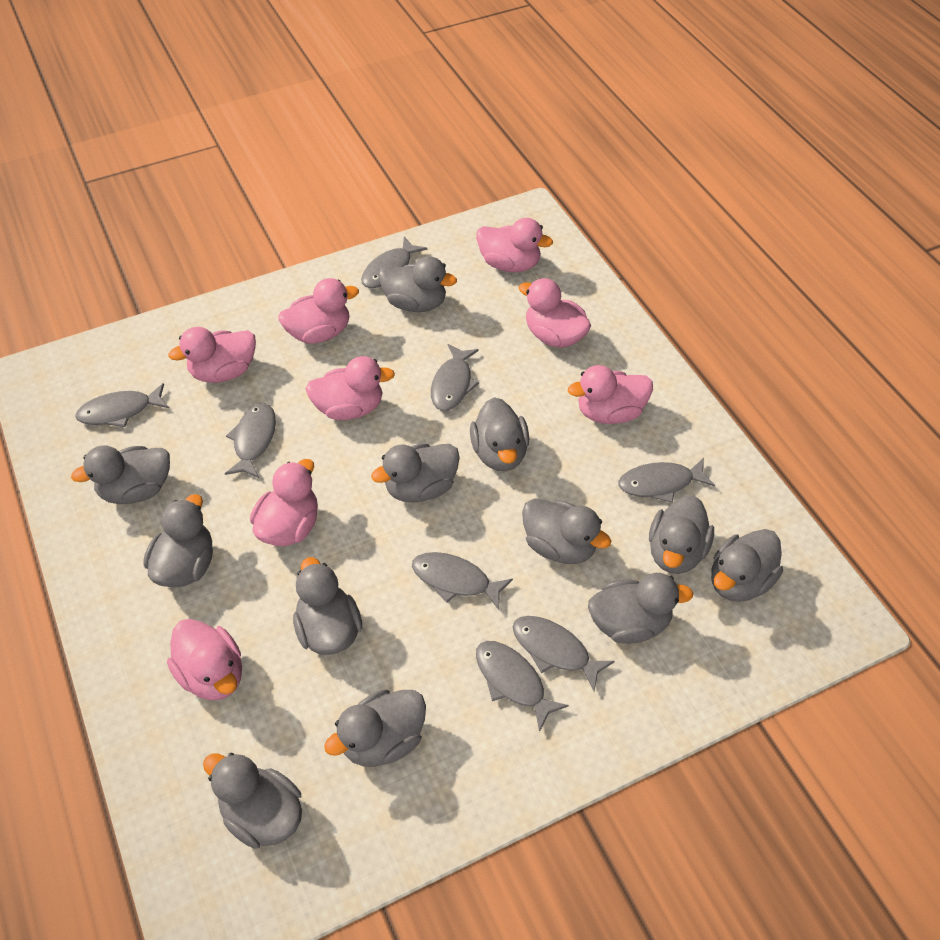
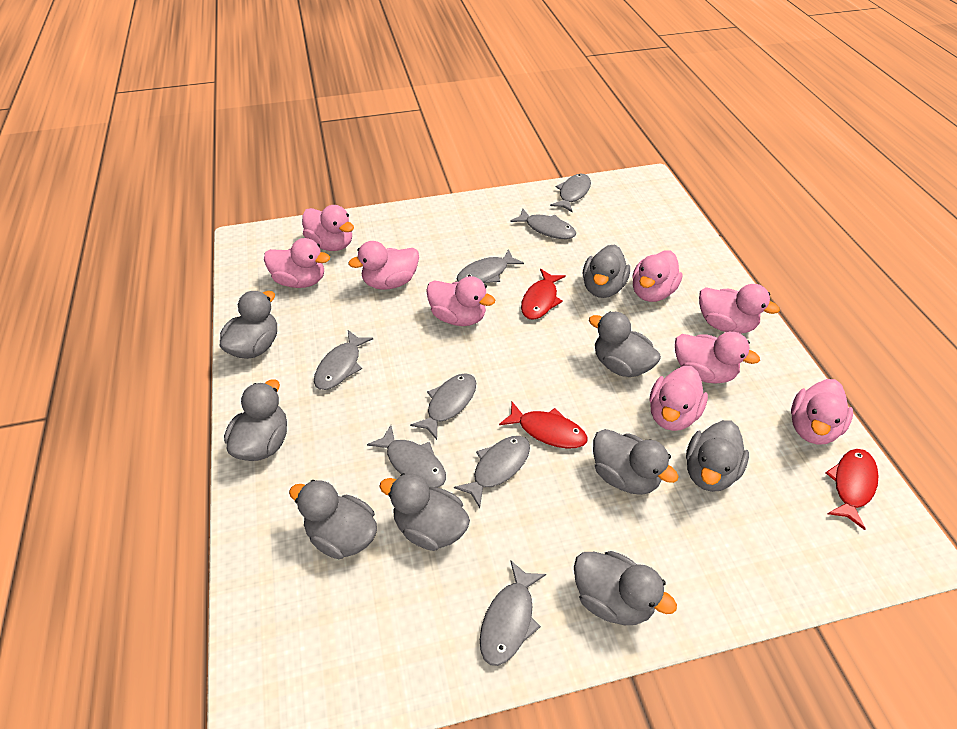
grey duck: [71,445,170,504] [143,494,213,587] [203,753,302,849] [293,557,362,655] [324,689,426,767] [371,444,460,503] [378,256,457,312] [470,397,529,471] [522,498,611,564] [588,573,693,644] [649,495,714,574] [711,529,783,602] = 12 -> [219,291,277,359] [224,379,287,461] [289,480,377,559] [379,473,470,551] [574,551,677,625] [583,244,630,298] [589,312,661,377] [593,429,679,495] [686,420,749,492] = 9
pink duck: [167,619,242,700] [168,327,256,383] [250,459,318,546] [278,278,359,344] [305,356,395,420] [476,218,553,272] [519,278,591,348] [568,365,653,424] = 8 -> [264,238,330,288] [302,205,354,251] [348,241,419,290] [426,276,495,326] [632,251,683,302] [649,366,708,431] [675,332,760,384] [699,284,780,334] [791,379,853,445] = 9
red fish: none = 0 -> [499,402,587,449] [521,269,566,320] [826,449,878,530] = 3

